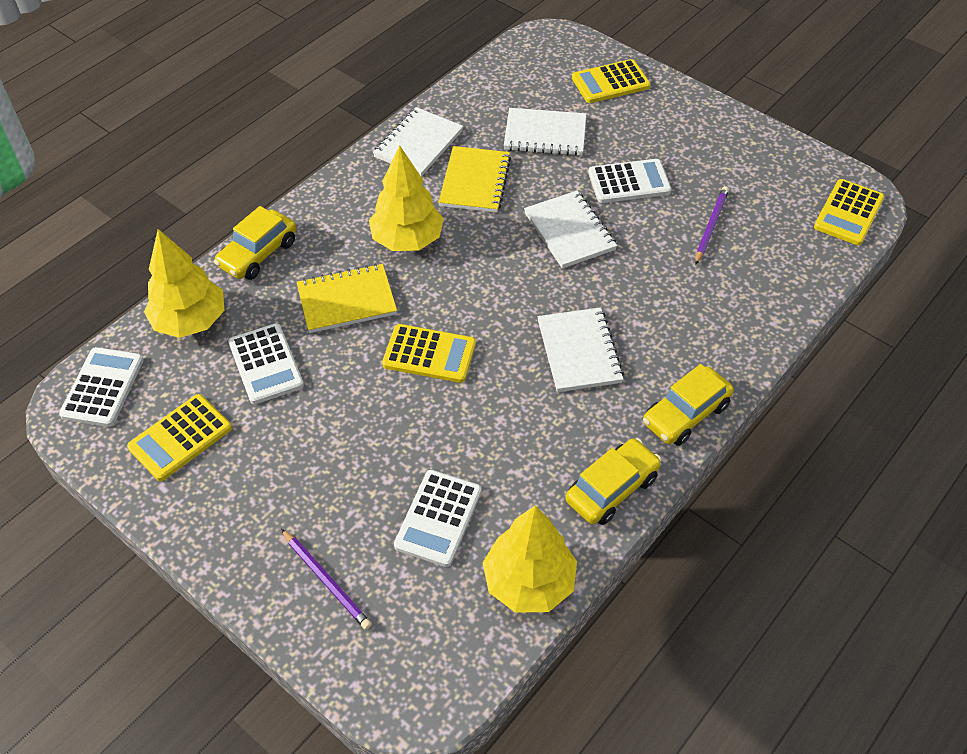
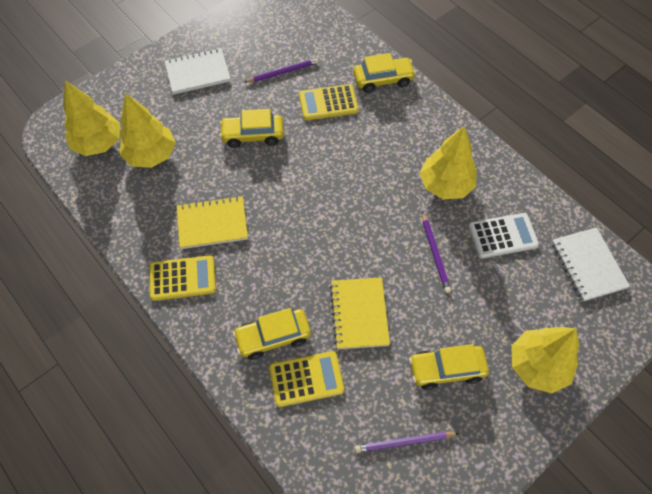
purple pencil: [281,529,372,630] [695,186,729,265] = 2 -> [245,58,319,83] [355,432,459,453] [422,212,451,293] = 3
white calculator: [59,347,144,427] [228,323,304,404] [394,470,481,567] [588,159,671,203] = 4 -> [468,213,539,258] = 1
white notebook: [373,107,463,177] [504,108,586,156] [524,191,617,269] [538,307,624,392] = 4 -> [165,48,231,94] [552,227,630,301] = 2
yellow calculator: [127,394,232,481] [382,324,476,383] [572,59,650,103] [814,179,884,245] = 4 -> [150,255,216,301] [269,351,344,407] [299,84,358,120] = 3
yellow car: [214,206,296,280] [566,438,661,525] [643,364,734,446] = 3 -> [219,109,284,148] [233,308,311,360] [353,53,416,93] [409,344,489,390] = 4
yellow tree: [144,229,225,338] [369,145,444,251] [483,506,577,613] = 3 -> [63,81,120,156] [119,93,176,168] [420,126,476,199] [512,327,579,394] = 4

